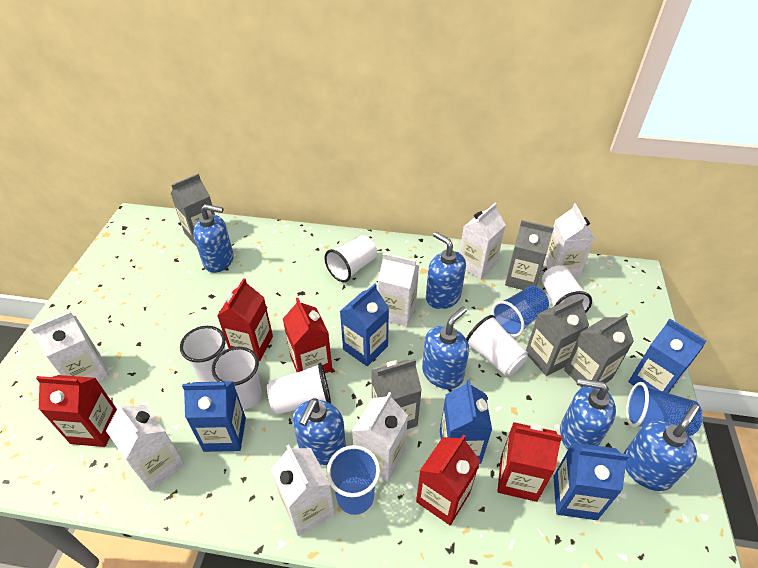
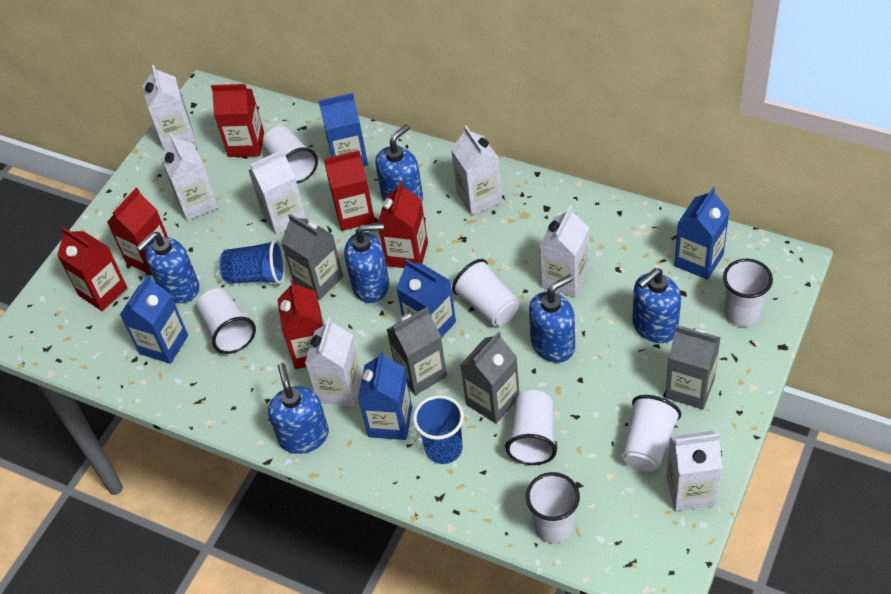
blue cup: [326,445,380,515] [492,286,549,337] [626,382,703,436] = 3 -> [219,239,285,284] [413,395,464,464] = 2
grey carton: [171,174,215,247] [371,359,422,429] [505,220,554,290] [526,297,589,376] [564,313,634,387] = 5 -> [281,214,343,300] [386,307,447,395] [460,331,520,424] [665,325,721,409] = 4
red carton: [36,375,117,447] [217,278,273,361] [283,298,333,373] [416,434,480,525] [497,422,563,502] = 5 -> [57,227,127,311] [107,188,168,275] [211,84,264,157] [277,279,325,369] [324,150,375,231] [377,182,428,268] = 6
white cup: [180,326,226,382] [212,347,262,409] [267,362,331,414] [325,235,377,282] [466,315,528,376] [542,265,592,313] = 6 -> [197,288,256,354] [263,126,318,184] [452,259,519,326] [506,390,557,465] [526,472,580,543] [622,395,681,472] [723,259,773,326] = 7

